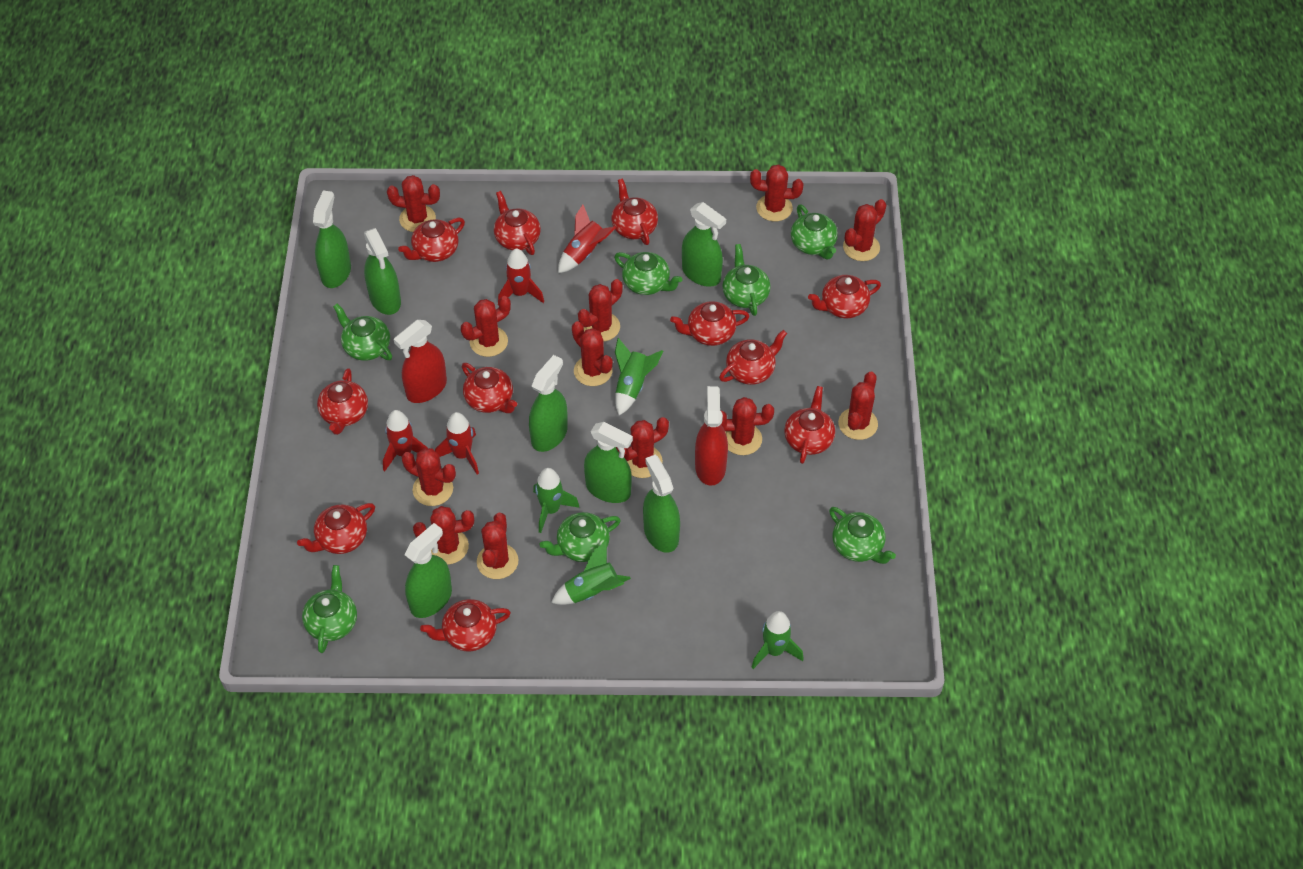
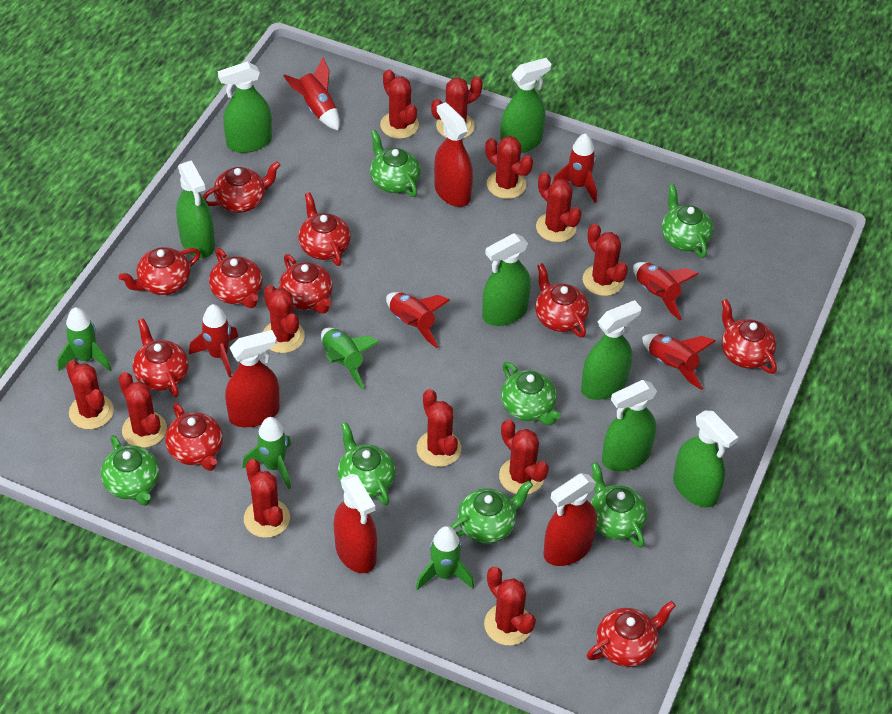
red rocket: [383,410,428,471] [435,412,479,475] [498,248,544,306] [558,204,616,273] = 4 -> [189,304,238,377] [283,58,340,131] [386,292,450,348] [553,133,597,203] [633,262,698,320] [642,334,715,390] = 6
red spray bottle: [394,320,447,403] [695,386,728,486] = 2 -> [225,330,280,427] [334,474,377,573] [434,102,473,207] [543,474,597,566] = 4
red teapot: [297,503,375,554] [317,368,368,435] [398,218,465,262] [420,599,511,651] [462,363,517,413] [494,191,541,255] [611,178,658,245] [670,301,750,346] [719,330,787,385] [784,386,835,464] [808,275,881,318] = 11 -> [119,247,200,295] [132,318,189,397] [165,403,223,471] [203,161,280,213] [209,248,263,308] [279,254,333,314] [298,192,351,266] [535,263,589,338] [587,601,676,667] [721,299,777,374] = 10

